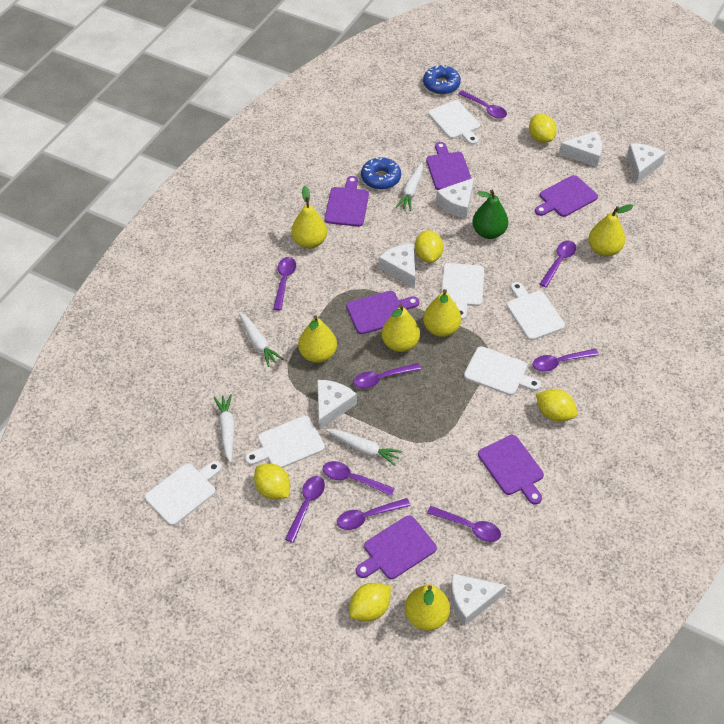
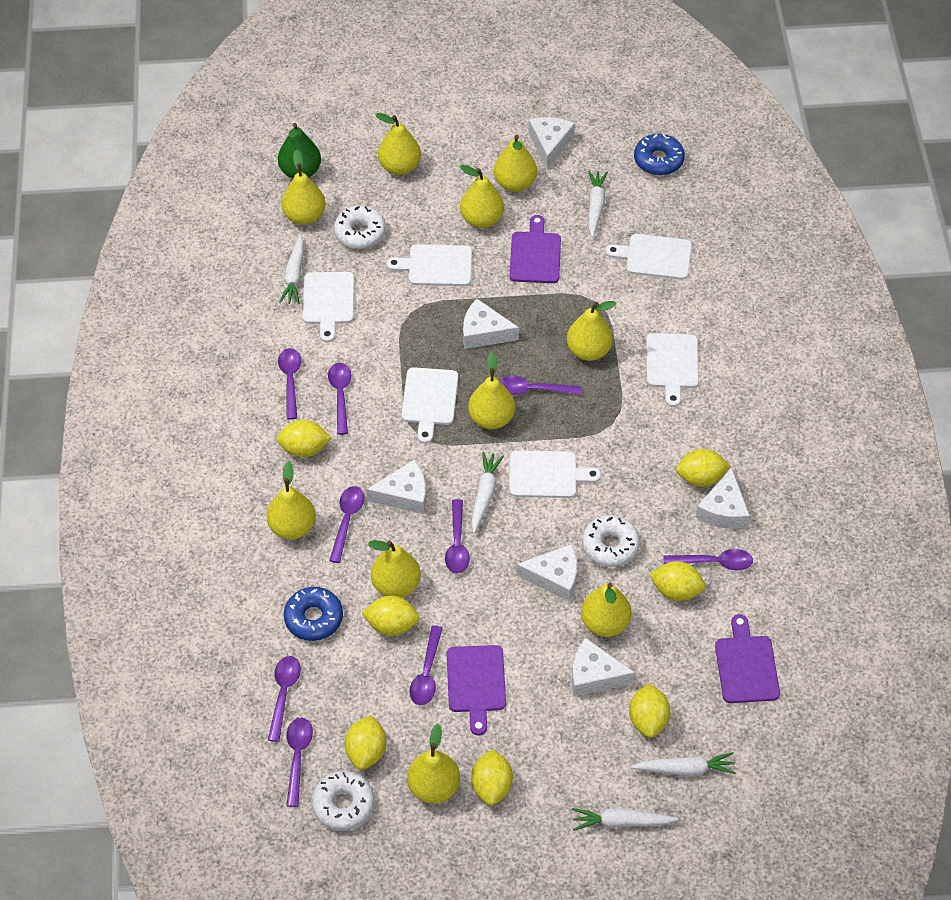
purple cutting board: [325,176,369,227] [346,291,419,334] [356,515,437,579] [426,142,472,190] [478,435,544,505] [535,175,598,217] = 6 -> [447,645,506,736] [510,215,561,283] [715,614,780,703] = 3
white carrot: [214,395,235,463] [238,312,283,367] [325,429,402,466] [396,162,423,211] = 4 -> [279,234,304,304] [471,452,504,533] [572,808,678,831] [588,171,608,238] [631,752,736,776] = 5
white donut: none = 0 -> [312,771,374,831] [334,206,386,249] [582,515,640,567] = 3
yellow lemon: [254,463,290,500] [349,583,391,621] [415,230,444,263] [529,114,557,143] [536,389,577,422] = 5 -> [277,420,331,457] [345,715,386,770] [362,596,419,636] [471,749,513,805] [629,683,670,738] [649,561,706,601] [676,449,731,487] = 7
yellow pear: [291,186,327,249] [298,315,337,363] [382,304,420,352] [405,584,450,631] [423,289,461,337] [588,204,634,257] = 6 -> [267,461,316,539] [281,149,326,225] [368,540,421,598] [376,113,421,175] [407,724,460,804] [460,165,504,228] [468,352,515,429] [494,135,537,192] [567,301,617,361] [581,583,632,637] = 10

